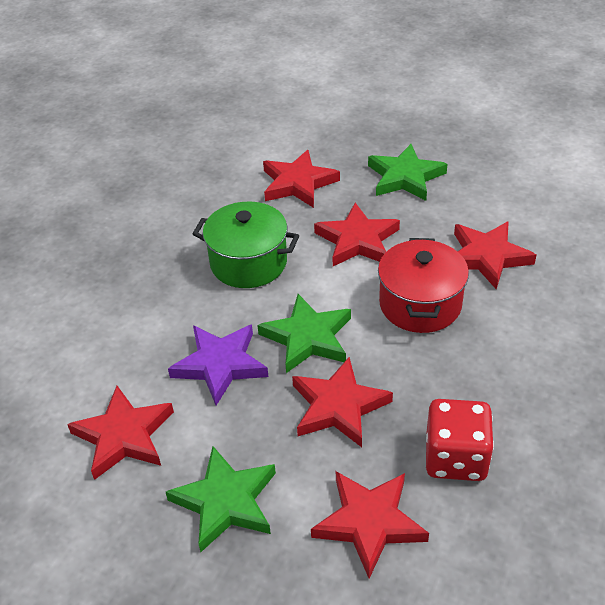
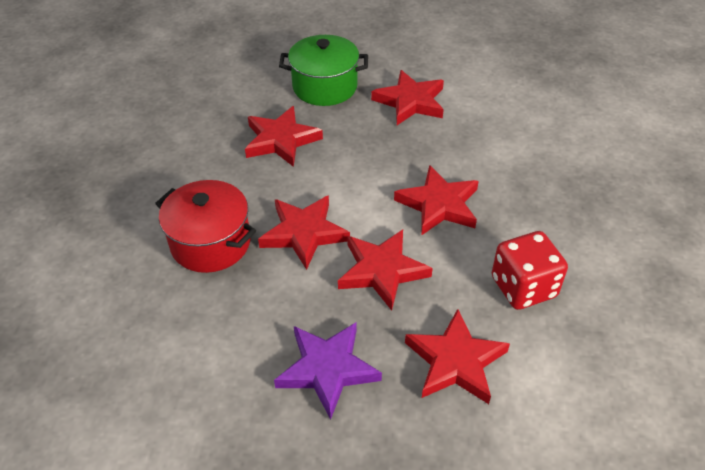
green star: [166,446,276,552] [257,294,351,373] [368,144,448,201] = 3 -> none = 0

